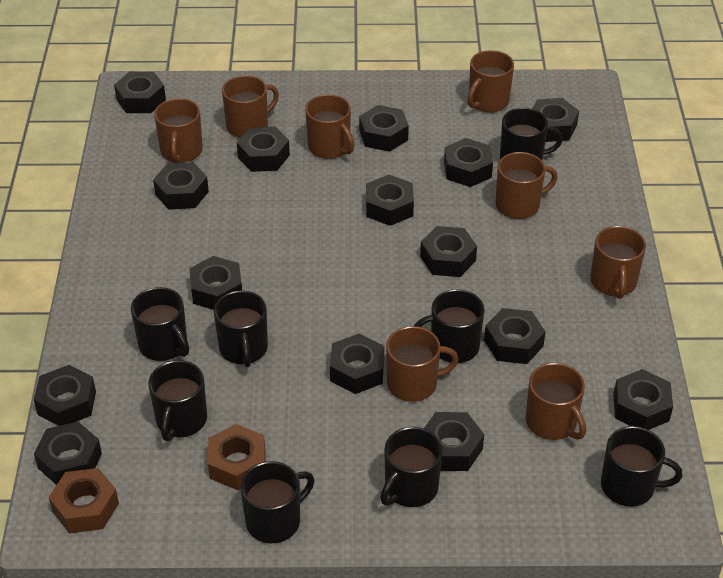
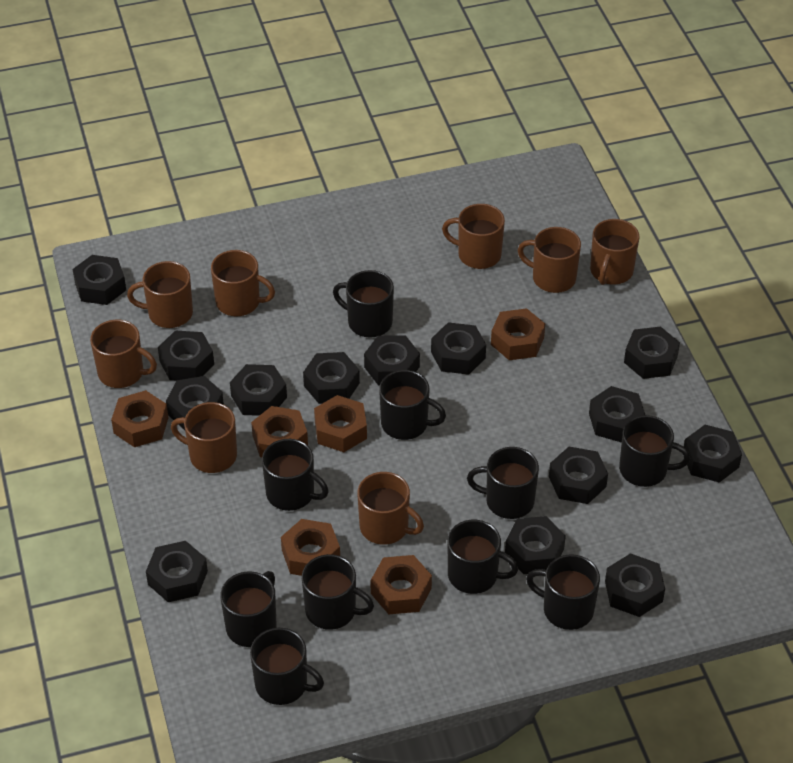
black mug: [131,287,189,361] [148,360,207,441] [214,290,268,367] [241,461,314,543] [380,427,443,507] [414,289,485,363] [500,108,563,161] [601,426,682,507] = 8 -> [220,571,277,647] [250,628,324,705] [262,439,329,511] [302,554,374,630] [333,270,394,337] [379,370,446,440] [447,520,518,594] [467,447,539,519] [526,554,600,630] [619,415,690,487] = 10
black nut: [34,365,96,426] [34,422,102,485] [114,72,166,113] [153,162,209,210] [189,256,242,310] [237,127,290,172] [330,333,384,394] [359,105,409,152] [366,175,414,226] [420,226,477,277] [424,412,484,471] [444,138,493,187] [484,308,546,364] [532,98,579,142] [613,369,673,430] = 15 -> [72,255,126,305] [146,541,208,602] [158,331,214,381] [166,376,224,430] [230,364,287,416] [303,352,360,404] [364,335,420,386] [431,322,486,375] [505,516,566,574] [549,447,608,504] [589,386,645,443] [605,553,665,617] [624,327,680,379] [684,425,742,483] = 14
brown nut: [49,468,119,533] [208,424,266,490] = 2 -> [111,390,169,447] [251,406,308,457] [281,519,340,576] [314,395,367,452] [370,555,432,614] [491,308,545,360] = 6

